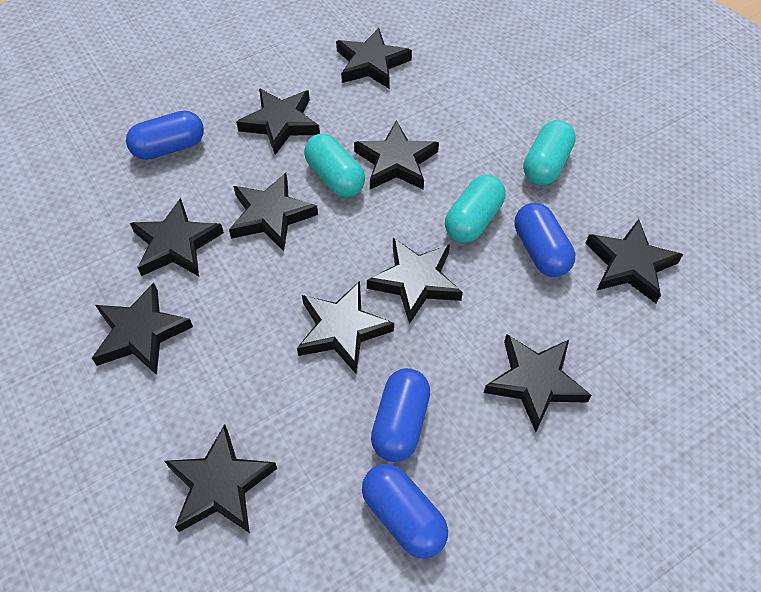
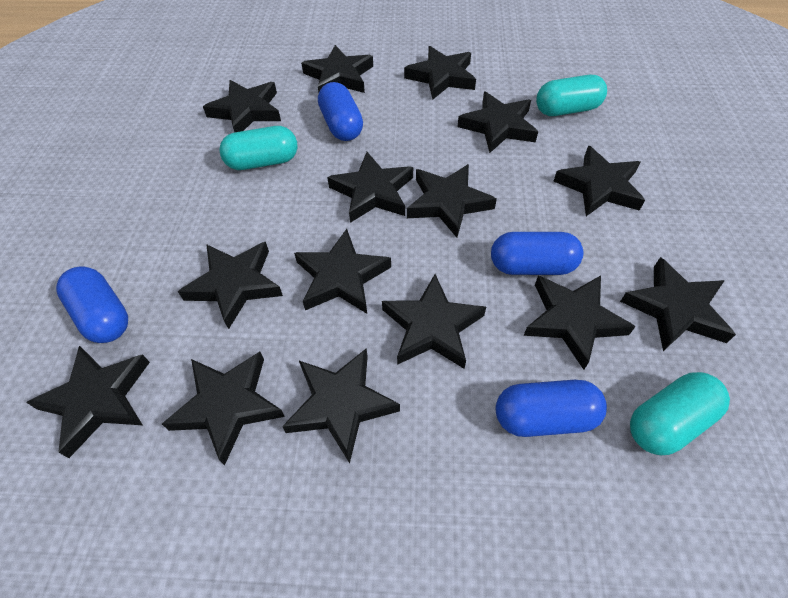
black star: [92,282,193,375] [130,198,224,276] [165,424,277,533] [229,173,318,251] [236,88,320,155] [297,281,394,374] [336,28,412,89] [354,121,439,190] [367,238,463,324] [484,334,592,432] [585,219,683,303] = 11 -> [26,346,150,458] [162,352,285,465] [178,242,283,329] [203,80,281,132] [282,348,400,463] [294,229,391,314] [301,45,373,93] [327,152,413,223] [382,274,486,369] [404,46,476,100] [407,164,497,238] [457,92,538,153] [524,275,636,370] [553,146,645,216] [620,257,736,351] = 15

